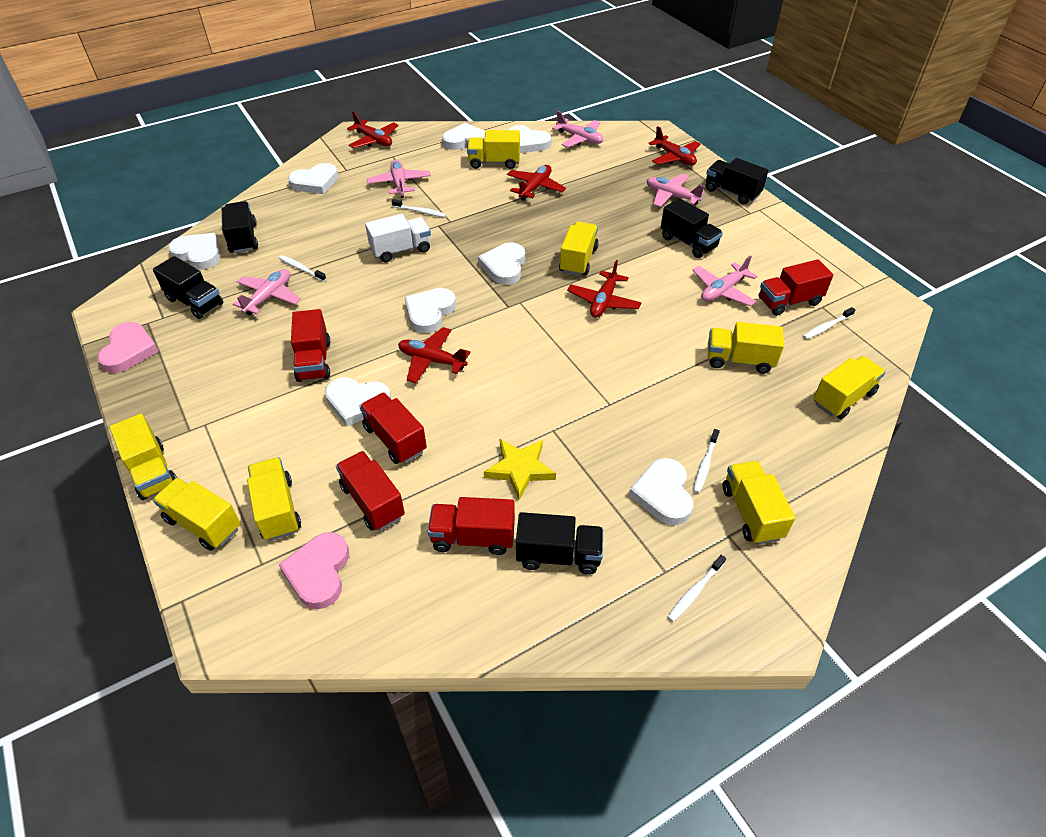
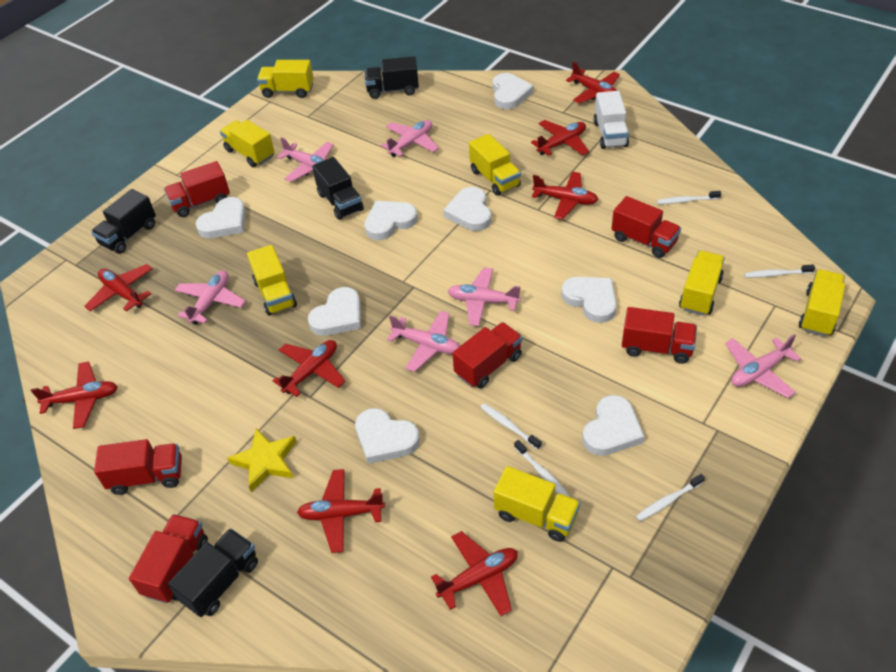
black truck: [153,256,223,319] [222,201,258,253] [516,512,603,575] [661,198,723,258] [706,158,768,204] = 5 -> [91,189,156,254] [168,528,258,617] [312,157,364,220] [365,56,419,99] = 4
pink heart: [97,322,159,373] [279,532,349,609] = 2 -> none = 0
pink plane: [233,269,301,315] [367,160,431,198] [552,111,603,147] [646,174,705,207] [693,255,757,306] = 5 -> [175,270,246,325] [277,137,334,182] [381,120,439,157] [387,311,460,372] [448,267,521,326] [725,334,802,398] = 6
red plane: [347,112,399,148] [398,327,471,383] [507,165,566,201] [567,260,642,318] [648,126,701,166] = 5 -> [31,361,118,429] [84,264,153,311] [273,340,345,397] [297,469,385,553] [431,531,518,616] [531,120,589,156] [532,172,598,220] [566,62,620,103] = 8
red truck: [291,309,330,382] [336,451,405,531] [359,392,427,464] [427,497,515,555] [759,259,833,316] = 5 -> [94,439,182,495] [129,514,208,603] [164,161,230,217] [452,322,522,389] [612,196,681,258] [622,307,697,364] = 6
yellow truck: [110,414,177,500] [153,478,241,551] [247,457,301,541] [467,130,520,169] [559,222,599,276] [708,322,784,374] [723,461,795,544] [813,356,886,419] = 8 -> [220,120,274,167] [247,245,297,316] [257,60,314,98] [469,134,521,196] [493,466,581,542] [679,251,725,315] [799,269,845,337] = 7

